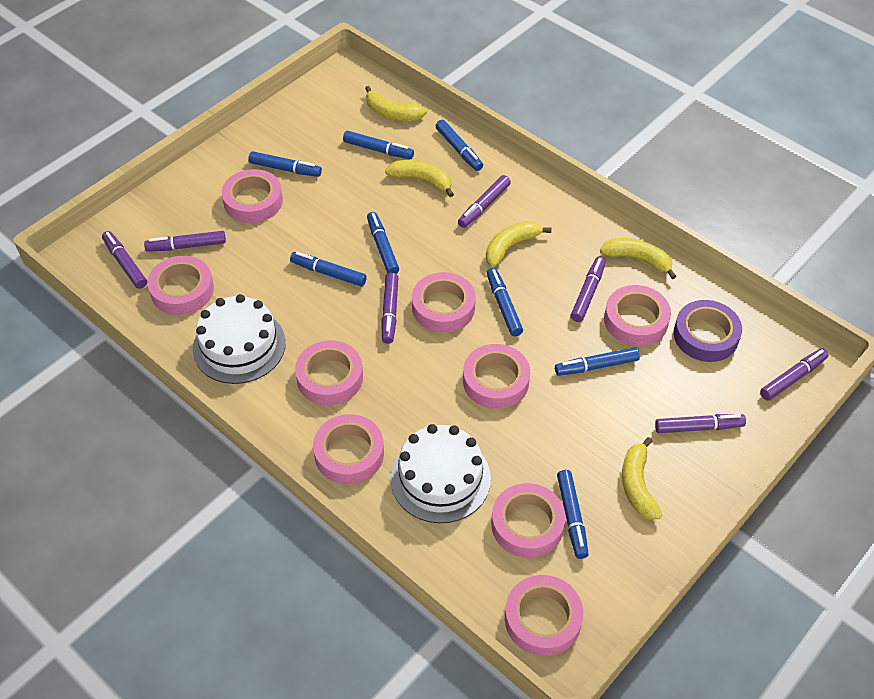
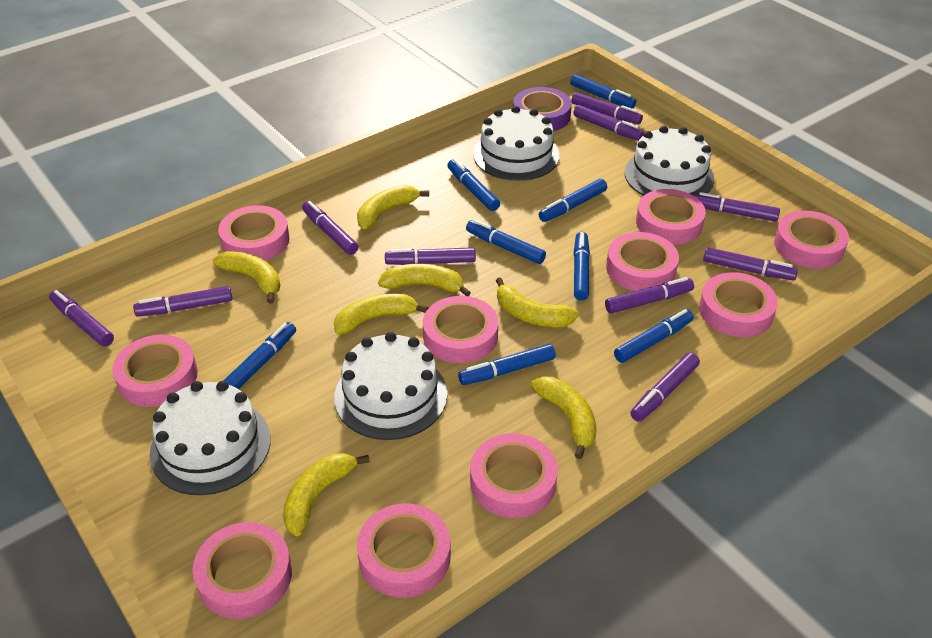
pink tape: [147,256,214,315] [222,169,283,223] [295,341,363,405] [313,414,384,484] [412,272,476,333] [463,344,530,409] [491,483,566,558] [505,575,583,656] [604,285,671,346] = 9 -> [112,335,198,407] [193,522,292,619] [218,205,290,261] [357,503,451,598] [423,296,498,363] [470,433,558,518] [606,232,679,291] [636,189,706,245] [699,272,778,337] [774,211,849,269] = 10
purple marker: [102,231,147,289] [144,231,226,252] [381,272,398,344] [458,175,511,228] [571,256,606,322] [655,414,746,433] [760,348,828,401] = 7 -> [49,290,114,346] [133,286,232,317] [302,201,358,255] [385,247,476,265] [571,92,643,124] [573,105,644,141] [605,277,694,314] [630,352,700,421] [693,192,780,222] [703,247,798,280] = 10
white cake: [193,294,286,384] [391,424,491,523] = 2 -> [150,381,270,495] [334,332,447,440] [473,106,560,181] [625,126,714,196] = 4
yellow banana: [365,86,427,121] [385,160,454,197] [486,221,551,267] [600,238,677,279] [622,437,662,519] = 5 -> [213,251,280,304] [283,453,370,536] [334,293,428,335] [357,185,429,229] [378,264,471,296] [496,277,579,327] [531,376,597,459] = 7

